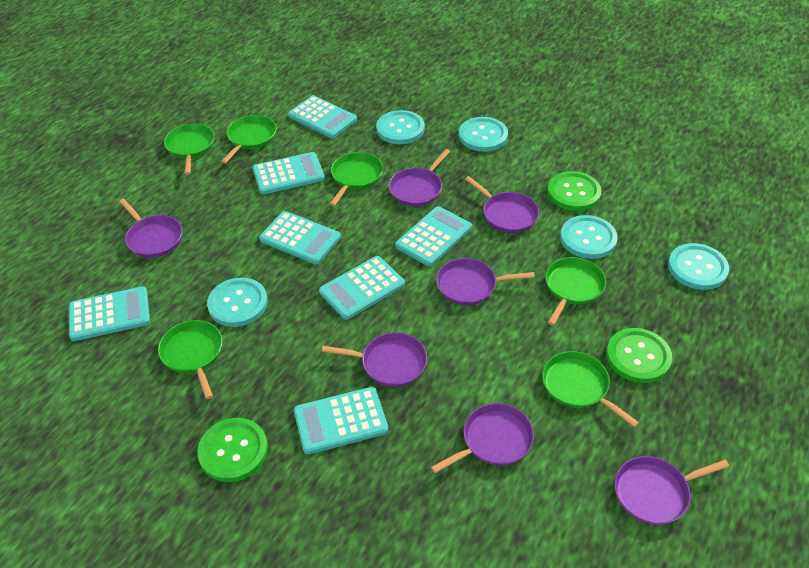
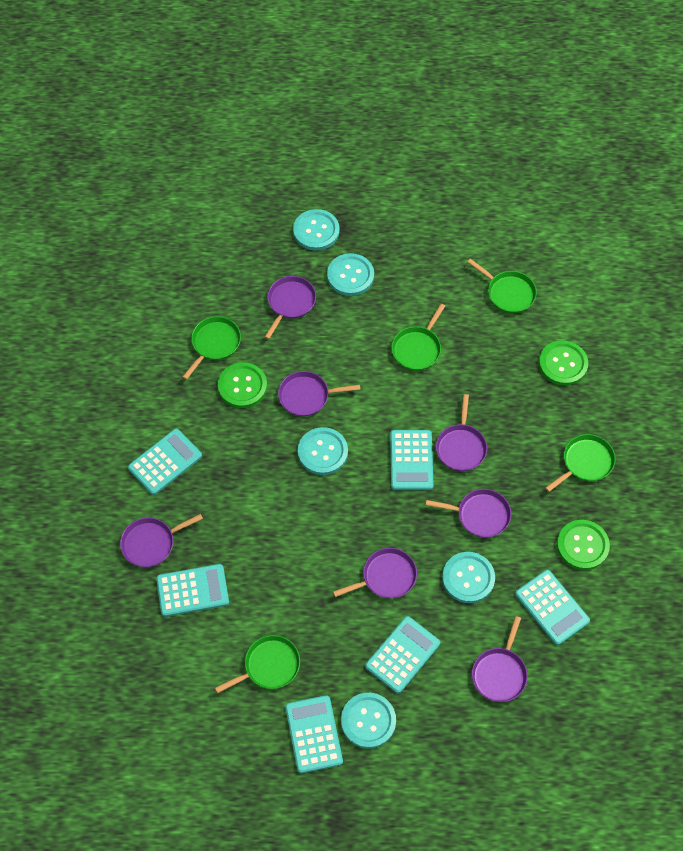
green pan: [158,320,223,399] [164,124,215,175] [221,115,277,164] [330,152,383,206] [542,351,639,428] [545,257,606,326] = 6 -> [183,316,241,380] [215,635,300,693] [392,304,445,371] [467,259,537,313] [545,434,616,492] = 5
turquoise calculator: [69,286,150,341] [252,152,325,194] [259,211,341,264] [288,95,357,138] [294,387,389,455] [319,256,405,320] [395,206,472,267] = 7 -> [128,429,202,495] [156,564,229,617] [285,695,343,773] [365,616,440,694] [390,430,433,490] [515,570,590,645] = 6

